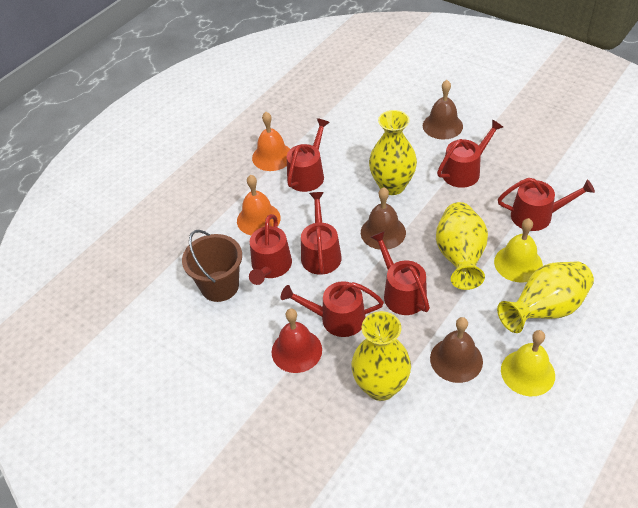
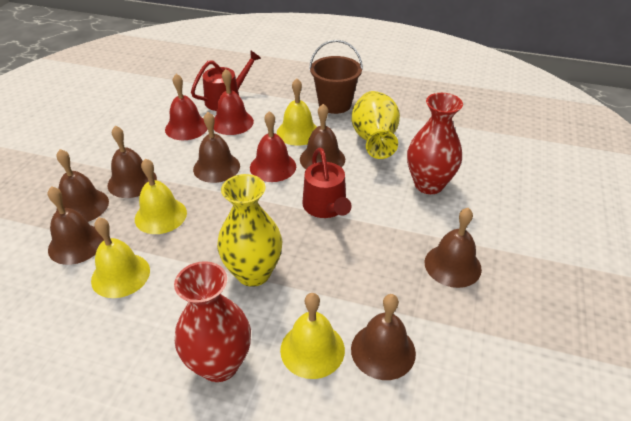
brown bell: [361,187,406,250] [423,80,463,140] [430,317,483,383] = 3 -> [47,186,104,265] [56,149,109,222] [107,126,157,198] [193,112,240,183] [300,104,345,169] [351,294,416,380] [425,208,482,288] = 7
orange bell: [237,175,281,235] [252,112,290,171] = 2 -> none = 0
red bell: [272,309,322,373] = 1 -> [165,74,207,140] [213,69,254,135] [250,111,296,182] = 3
red vase: none = 0 -> [174,261,251,382] [407,93,463,194] = 2
red watering can: [249,214,292,285] [281,281,384,337] [287,118,330,192] [301,192,342,275] [371,231,430,315] [437,119,503,188] [498,178,595,231] = 7 -> [191,50,261,111] [302,148,352,218] = 2
yellow bell: [494,218,543,282] [501,330,555,396] = 2 -> [91,217,150,298] [135,158,187,234] [277,78,317,146] [280,293,345,379] = 4
yellow vase: [351,311,411,401] [369,110,417,195] [436,202,488,290] [497,261,594,333] = 4 -> [217,174,282,287] [352,91,400,159] = 2

